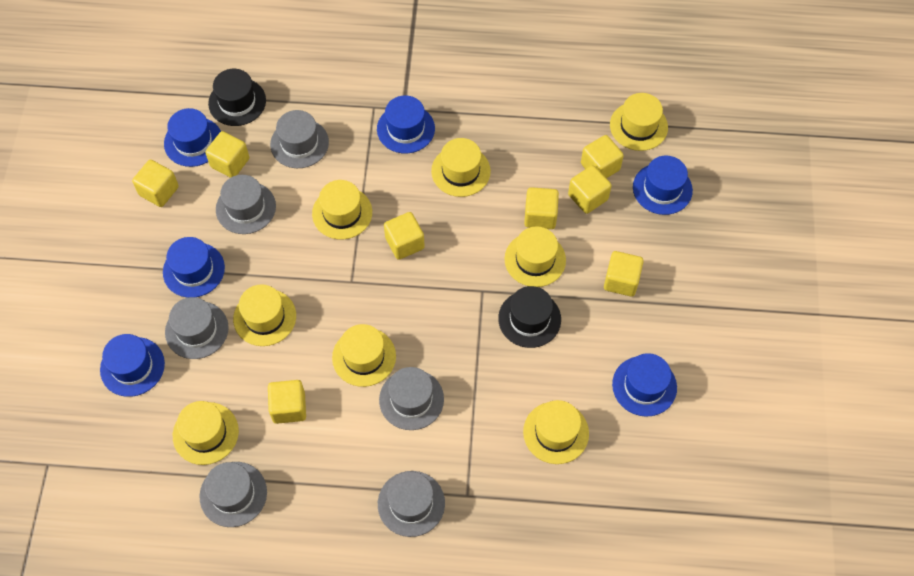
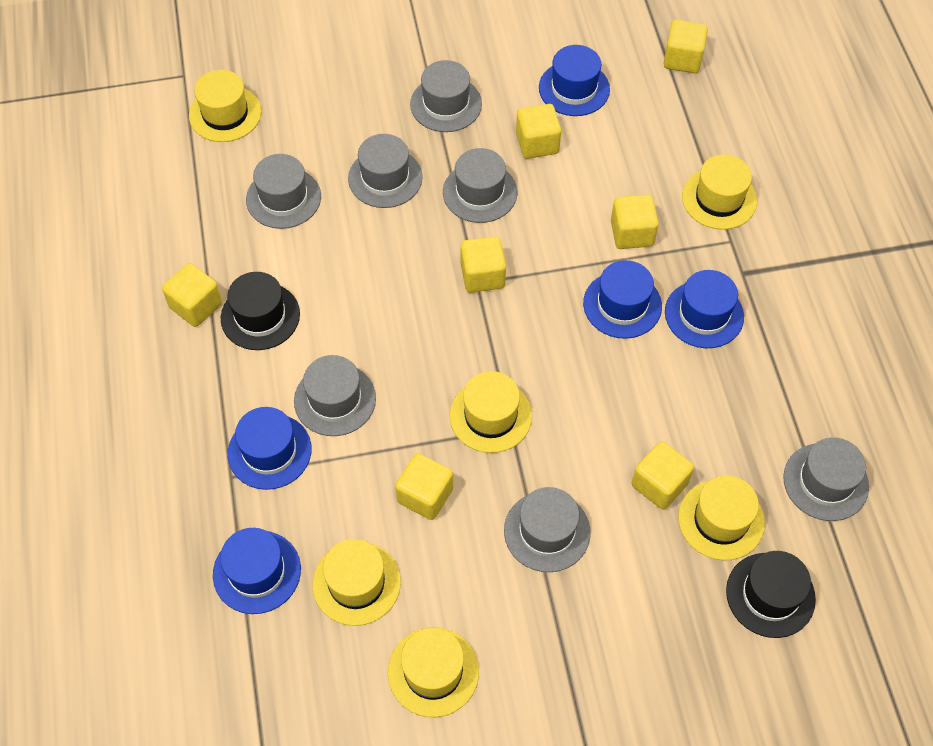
blue hat: [100,334,165,397] [163,237,225,298] [164,108,221,167] [377,95,435,153] [612,353,677,417] [633,156,693,215] = 6 -> [213,528,301,614] [228,407,312,490] [539,45,610,116] [583,260,662,339] [665,270,744,348] = 5
grey hat: [165,297,229,359] [200,462,267,527] [216,175,276,234] [270,110,329,168] [378,471,445,537] [379,367,444,430] = 6 -> [246,154,321,229] [294,355,376,436] [348,134,423,208] [410,60,482,132] [443,148,518,223] [504,487,590,572] [783,437,869,521] = 7
yellow cube: [132,160,179,207] [205,131,249,178] [268,380,306,424] [384,212,425,260] [524,187,559,229] [568,165,612,214] [581,135,624,178] [604,251,644,297] = 8 -> [162,263,222,327] [395,453,453,520] [460,236,506,293] [516,104,561,159] [611,195,659,249] [632,441,694,510] [663,20,708,73] = 7
yellow hat: [173,401,239,465] [233,285,296,346] [312,180,372,239] [332,324,396,387] [431,138,491,197] [505,226,566,287] [523,400,589,464] [610,93,668,151] = 8 -> [189,70,261,142] [312,539,401,626] [388,627,479,717] [450,371,532,453] [678,476,765,561] [682,155,757,230] = 6

